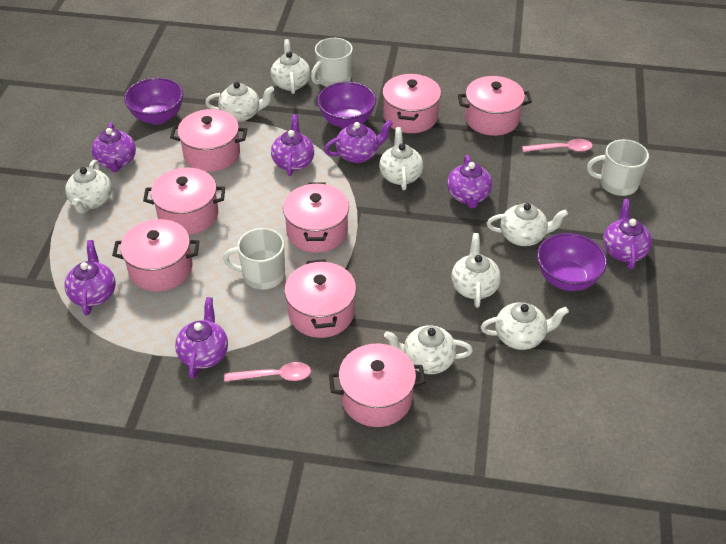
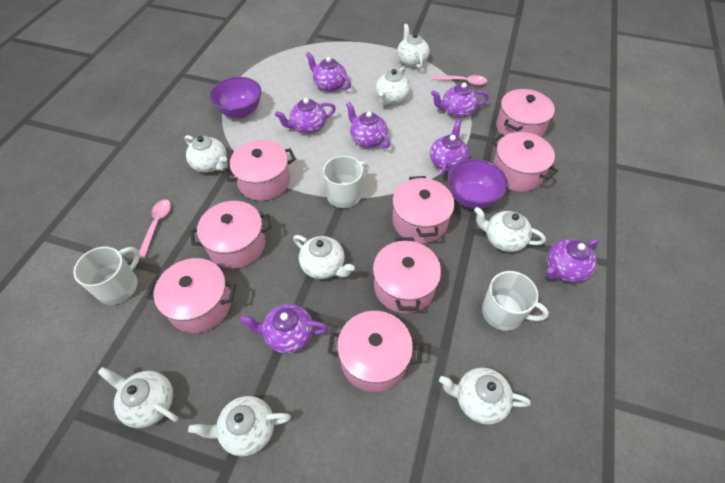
purple bowl: [124,78,183,125] [317,82,376,129] [537,233,607,291] = 3 -> [210,77,261,118] [448,159,508,209] = 2

